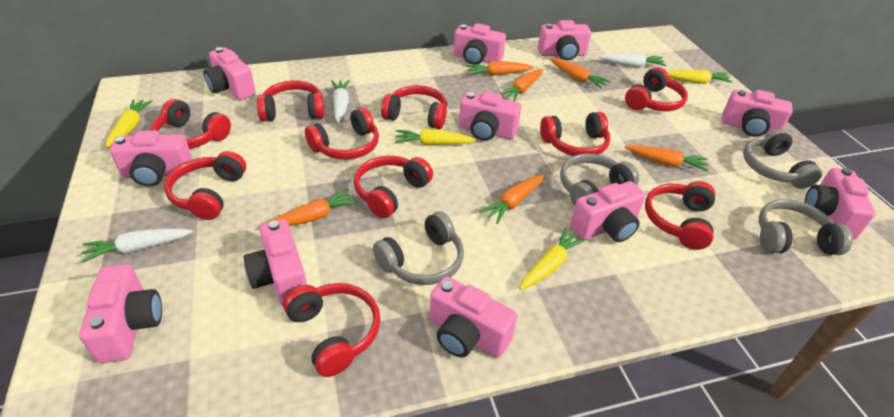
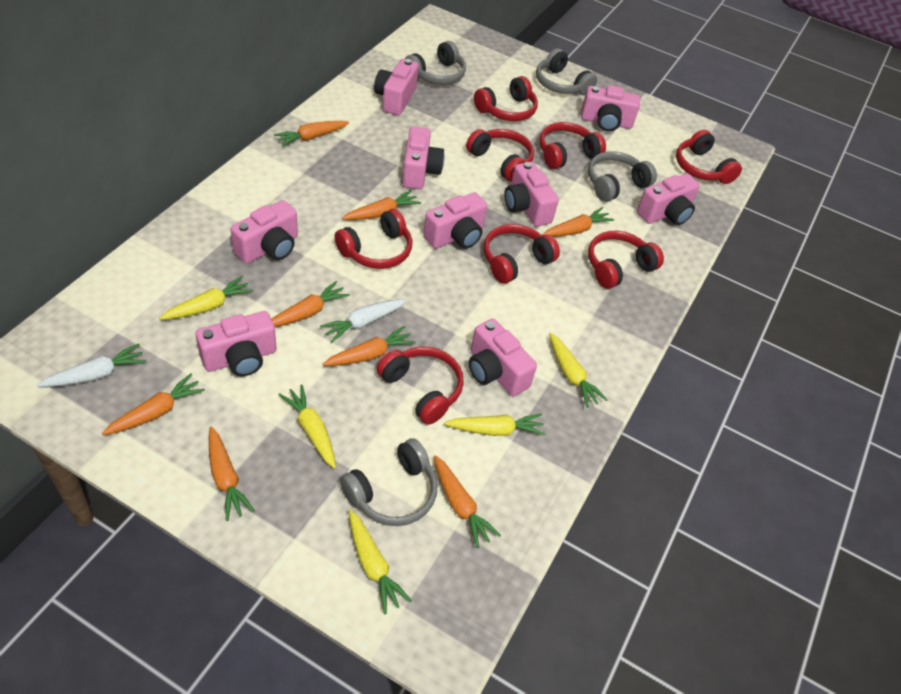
orange carrot: [268,189,358,226] [466,61,534,76] [479,175,544,224] [500,69,543,102] [550,58,611,89] [624,145,708,172] = 6 -> [102,374,205,435] [209,426,255,521] [271,281,350,327] [274,121,349,147] [323,326,416,366] [342,190,421,220] [434,455,501,548] [542,207,614,237] = 8
pink camera: [79,264,162,363] [110,130,193,186] [203,47,256,100] [244,219,307,306] [430,276,517,358] [454,23,506,65] [459,91,521,141] [538,20,591,60] [570,181,646,242] [722,90,793,137] [805,168,876,239] = 11 -> [196,311,277,376] [231,200,298,264] [374,59,419,115] [402,126,445,189] [423,192,487,249] [469,319,537,396] [504,162,559,226] [581,85,640,131] [637,174,700,225] = 9
red headphones: [151,99,231,149] [164,151,246,220] [257,80,324,121] [283,283,380,377] [305,107,379,160] [354,156,433,218] [381,85,447,129] [540,112,610,156] [625,67,688,111] [645,181,715,250] = 10 -> [335,209,412,269] [376,346,464,425] [466,129,534,182] [474,76,538,121] [484,224,560,284] [539,122,606,169] [588,231,664,289] [676,130,742,184] = 8
white carrot: [81,228,193,263] [331,80,350,123] [599,53,666,67] = 3 -> [37,343,146,387] [320,299,407,342] = 2
yellow carrot: [106,99,153,148] [395,129,476,145] [519,228,586,290] [667,70,733,84] = 4 -> [159,276,253,320] [279,385,336,469] [349,510,412,614] [444,414,545,436] [549,333,608,408] = 5

